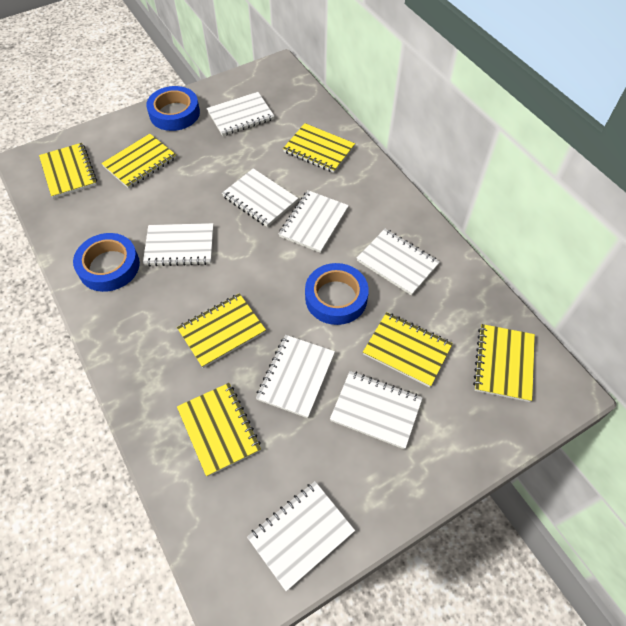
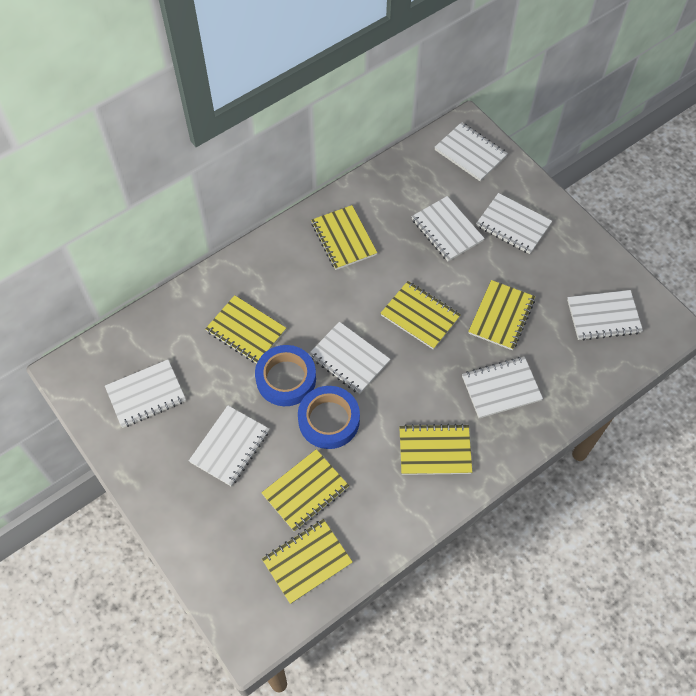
blue tape: [73,233,140,292] [146,86,200,131] [305,263,369,325] = 3 -> [255,345,316,406] [298,386,360,449] = 2

